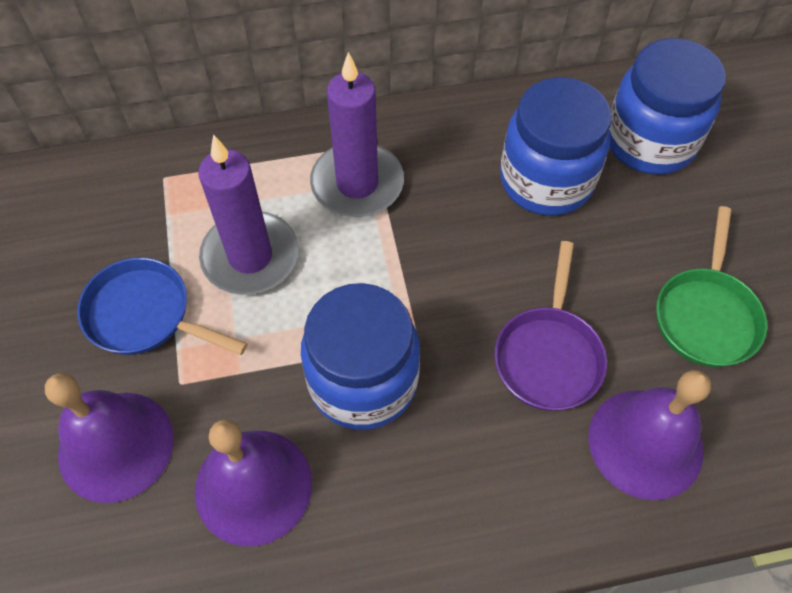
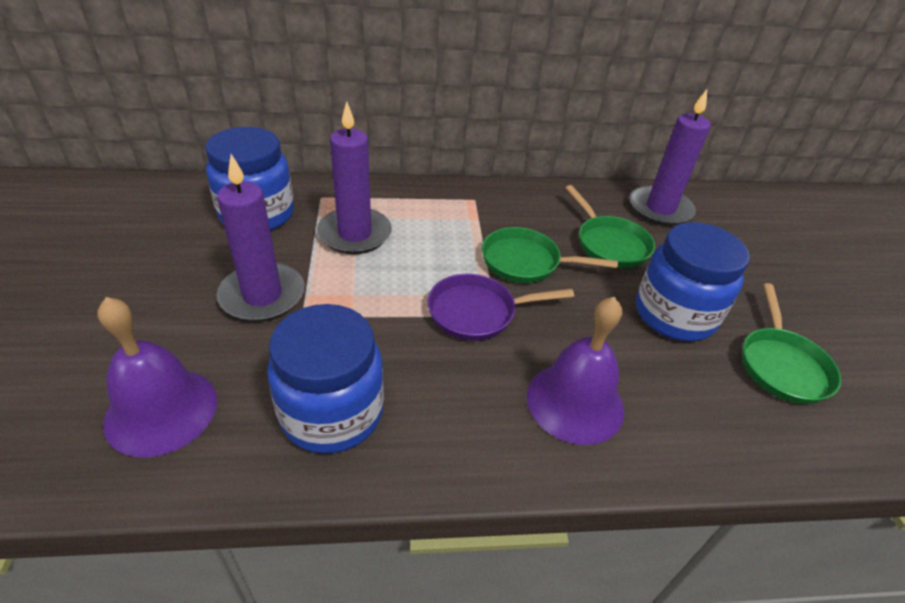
blue pan: [77,257,248,355] = 1 -> none = 0
green pan: [656,206,767,367] = 1 -> [482,227,618,283] [565,185,655,269] [742,283,841,404] = 3
purple bell: [45,373,174,503] [195,420,312,546] [588,370,711,500] = 3 -> [97,297,217,457] [527,297,624,445] = 2
purple candle: [198,134,299,295] [310,52,404,217] = 2 -> [216,154,305,322] [317,101,392,254] [629,89,711,226] = 3

